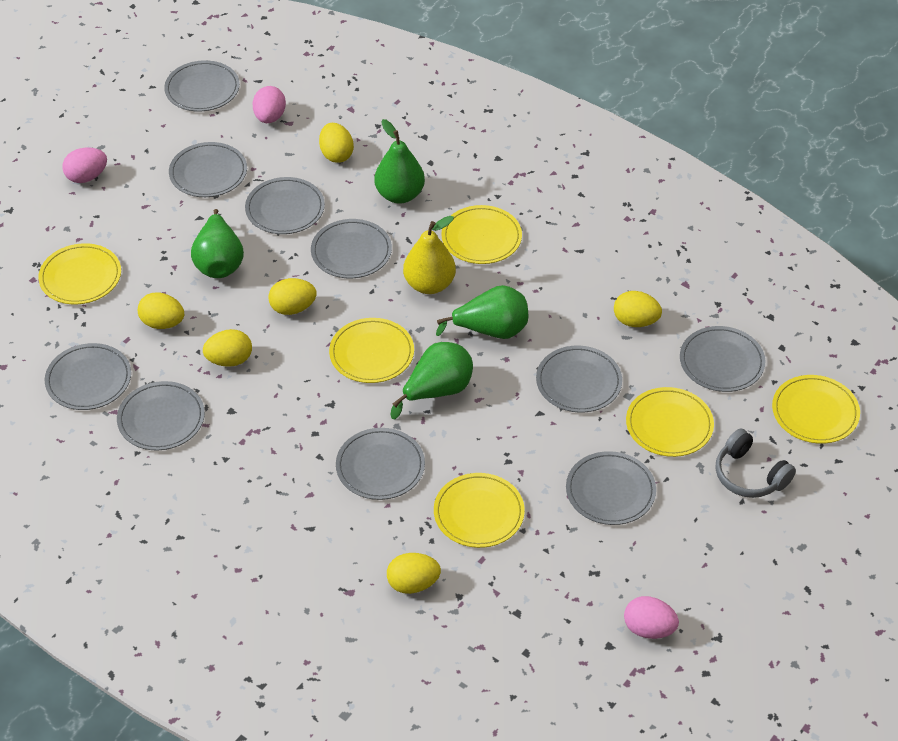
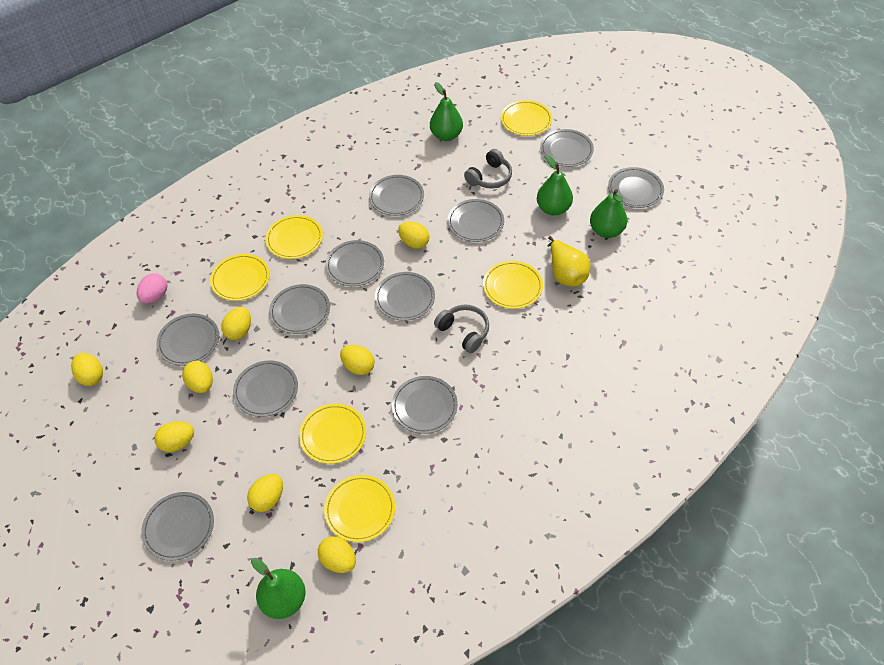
grey headphones: [716,429,796,498] = 1 -> [434,304,489,353] [464,149,512,188] = 2
grey plate: [45,343,131,410] [117,381,205,450] [164,60,240,112] [169,142,247,197] [245,177,325,234] [311,219,392,278] [336,428,425,500] [536,345,622,413] [566,451,656,525] [680,326,765,392] = 10 -> [141,492,214,561] [156,314,219,366] [233,361,298,417] [269,284,330,334] [325,240,384,286] [369,175,424,216] [375,272,435,321] [392,376,458,434] [448,199,504,242] [540,129,594,167] [608,167,664,208] = 11
pink egg: [62,148,107,183] [253,86,286,123] [624,596,679,639] = 3 -> [137,273,167,304] = 1
yellow egg: [138,292,184,329] [203,329,252,367] [268,278,316,315] [319,123,354,163] [387,553,441,594] [614,291,662,327] = 6 -> [71,353,103,386] [154,421,194,452] [182,361,213,393] [221,307,251,340] [247,474,283,512] [318,536,356,573] [340,345,375,375] [398,222,429,249] = 8

